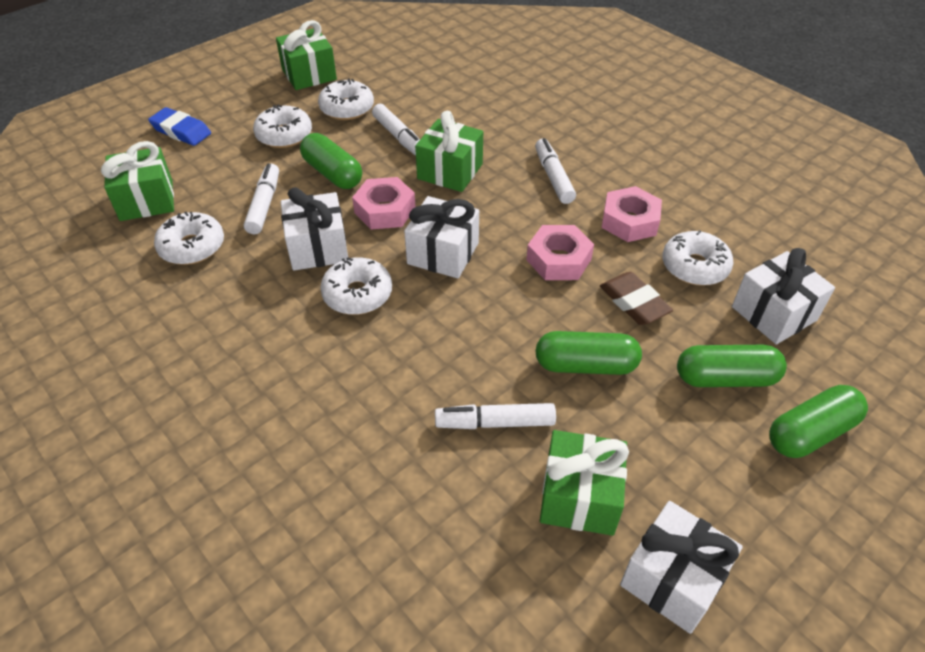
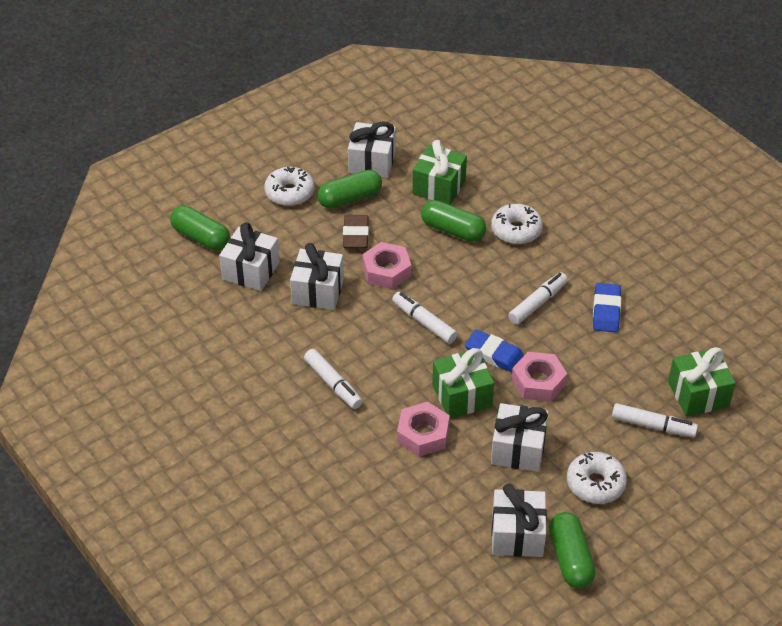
blue eraser: [148,107,211,146] = 1 -> [465,330,524,372] [593,283,621,332] = 2
green gift: [101,141,174,221] [276,20,337,90] [415,111,483,192] [540,430,629,536] = 4 -> [412,140,467,205] [432,348,494,418] [668,347,736,416] = 3
white donut: [154,212,224,265] [253,105,312,148] [318,78,374,120] [320,257,392,315] [662,230,733,286] = 5 -> [264,167,315,206] [491,204,543,244] [567,452,627,504] = 3
white gift: [281,187,348,271] [404,196,479,278] [620,501,743,634] [732,248,835,344] = 4 -> [219,222,280,291] [290,243,344,310] [348,121,396,178] [491,403,548,472] [491,484,547,557] = 5

